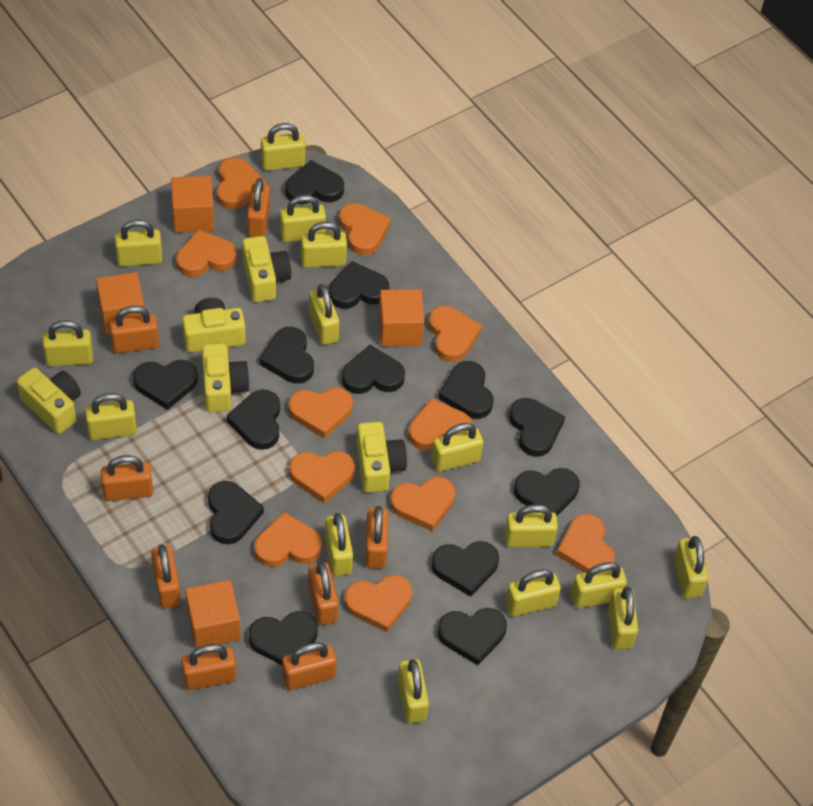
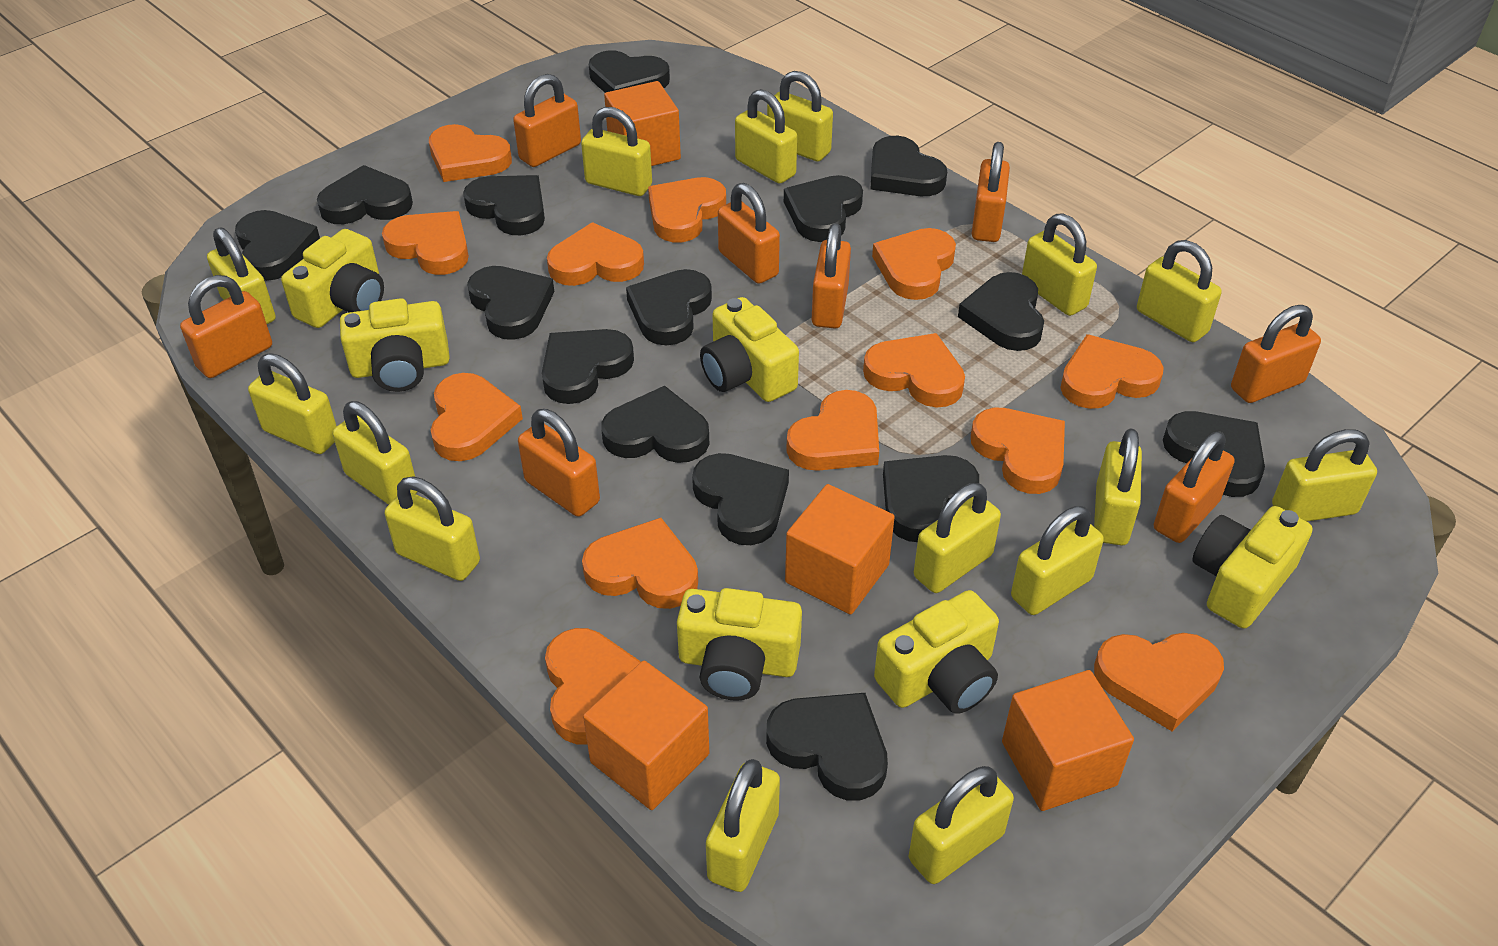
black heart: [133,360,198,410] [208,481,264,544] [227,389,280,450] [249,611,318,665] [260,327,314,384] [285,160,344,204] [329,261,389,309] [342,345,405,394] [432,541,499,597] [438,361,494,419] [438,608,507,665] [509,398,565,457] [514,468,580,516] = 13 -> [235,210,320,281] [317,165,413,224] [463,175,545,235] [467,266,554,340] [542,329,634,404] [589,50,670,93] [601,386,709,463] [626,269,712,345] [692,453,789,545] [766,693,888,801] [784,175,863,242] [870,136,947,196] [883,455,979,542] [958,272,1044,351] [1163,411,1265,497] = 15
orange heart: [176,229,237,277] [217,157,266,209] [254,512,322,567] [289,387,353,438] [289,451,355,503] [339,203,391,255] [345,575,412,632] [390,477,456,531] [409,398,472,450] [429,306,482,362] [556,514,615,573] = 11 -> [382,211,469,275] [429,124,512,182] [431,373,523,461] [545,628,641,745] [547,222,644,286] [582,518,698,609] [648,177,726,242] [786,390,879,471] [863,333,965,408] [872,228,956,300] [971,408,1065,494] [1060,334,1164,409] [1094,633,1224,731] = 13
yellow camera: [17,367,81,434] [182,298,246,352] [202,344,250,412] [242,236,291,302] [357,422,407,492] = 5 -> [281,229,384,328] [340,298,450,392] [677,588,802,701] [700,297,799,402] [874,590,999,714] [1192,506,1312,629] = 6

